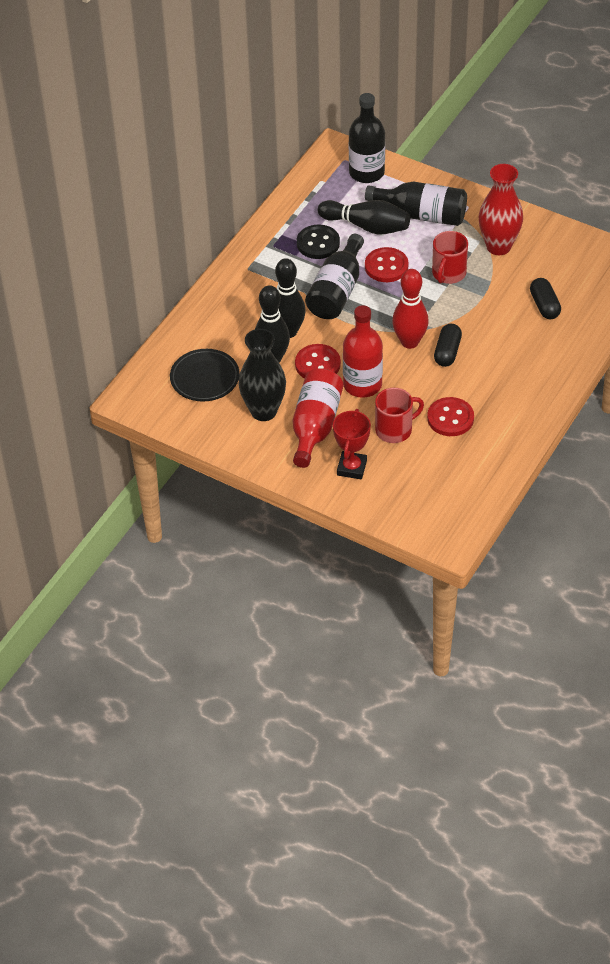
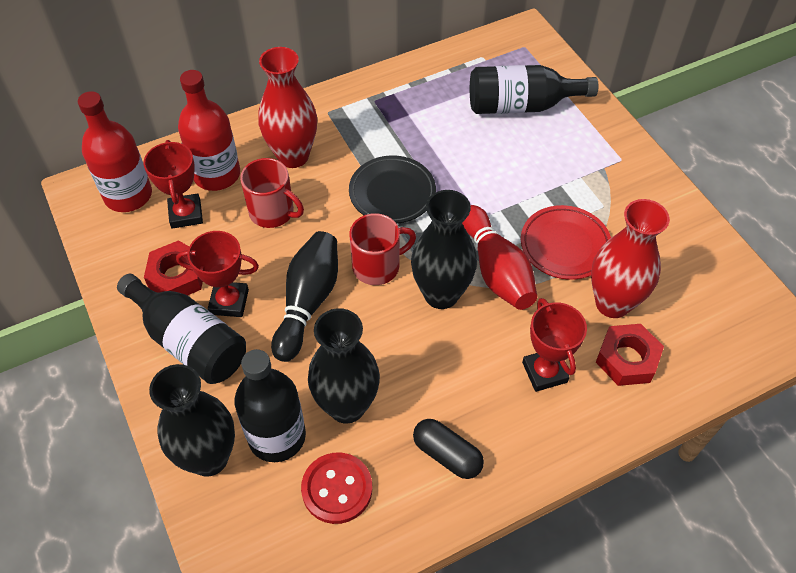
black bowling pin: [255,285,290,363] [275,258,306,338] [318,200,410,234] = 3 -> [271,231,338,362] = 1
black button: [297,225,340,259] = 1 -> none = 0
black capsule: [434,324,462,367] [530,278,561,319] = 2 -> [413,419,484,479] = 1
black vase: [238,329,286,421] = 1 -> [149,364,235,476] [308,308,380,424] [411,190,477,309] = 3
red button: [295,344,341,379] [365,247,409,282] [427,397,474,436] = 3 -> [301,453,372,524] = 1
red nut: none = 0 -> [144,241,203,295] [596,324,664,386] = 2
red plate: none = 0 -> [521,205,611,280] = 1
red trophy: [333,409,371,479] = 1 -> [143,140,203,229] [176,231,259,317] [522,298,587,392] = 3
red vase: [479,164,523,255] = 1 -> [258,47,317,168] [591,199,670,318] = 2

